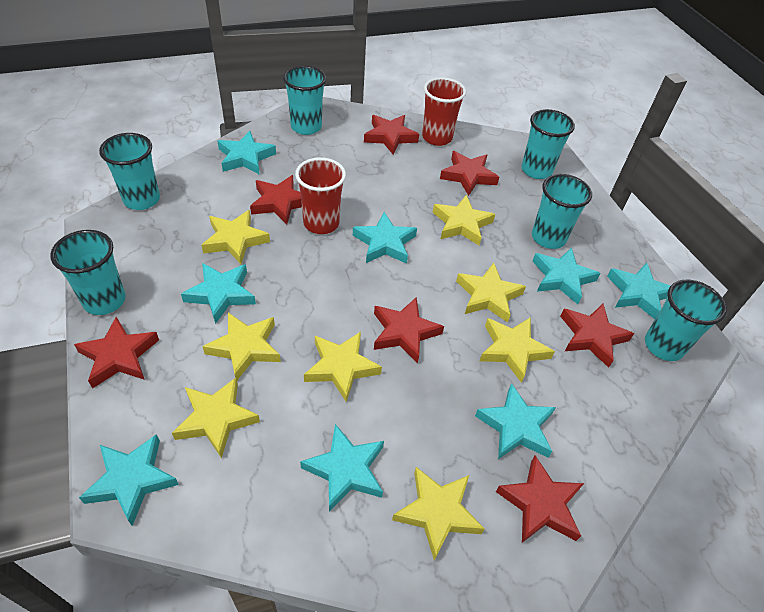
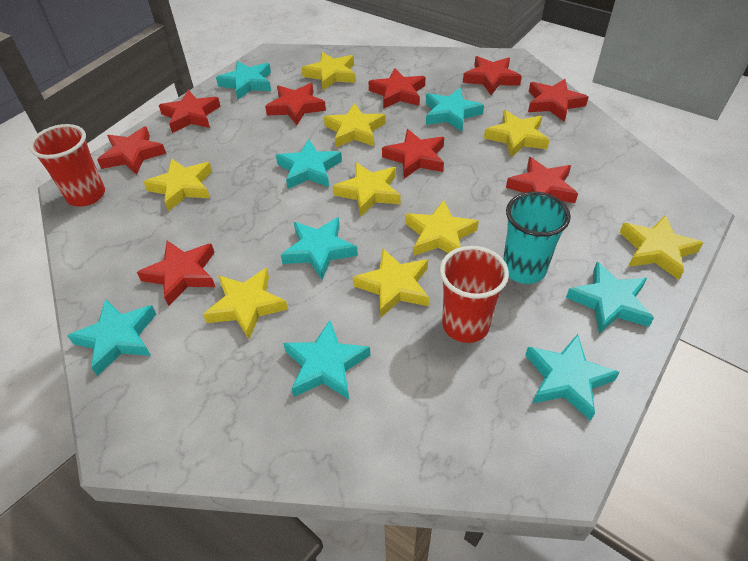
red star: [74,317,159,389] [250,175,302,224] [364,115,419,154] [374,297,444,363] [440,151,499,196] [496,455,584,543] [560,303,634,368] = 7 -> [97,126,166,175] [137,241,215,306] [159,90,221,133] [265,83,326,125] [368,68,425,109] [382,129,444,179] [463,56,522,95] [506,157,578,203] [528,79,588,122] = 9
turquoise cup: [50,230,126,315] [99,133,160,210] [283,66,326,135] [522,109,575,179] [532,174,592,249] [645,280,727,361] = 6 -> [503,192,571,284] = 1
yellow star: [172,378,260,459] [201,210,270,264] [202,312,281,380] [304,332,382,402] [392,467,485,561] [433,195,495,245] [456,263,526,323] [480,317,555,383] = 8 -> [143,158,212,211] [203,268,288,340] [302,52,356,90] [324,103,385,148] [332,162,401,216] [353,249,429,317] [405,200,479,255] [484,110,549,158] [619,215,703,280] = 9

